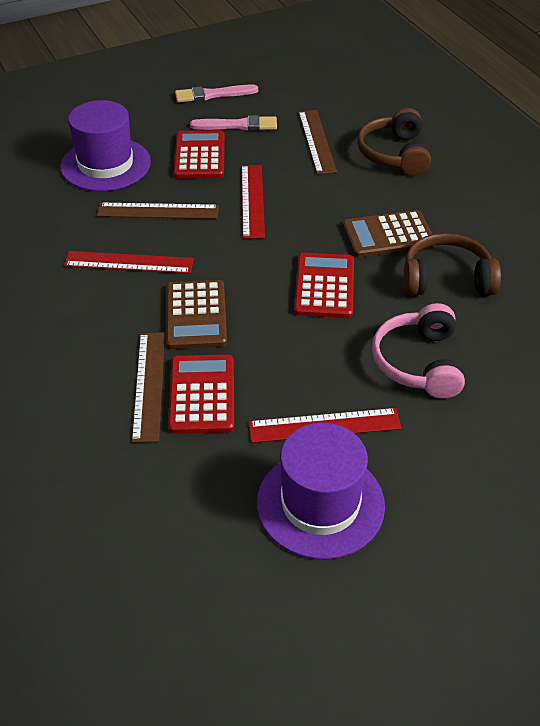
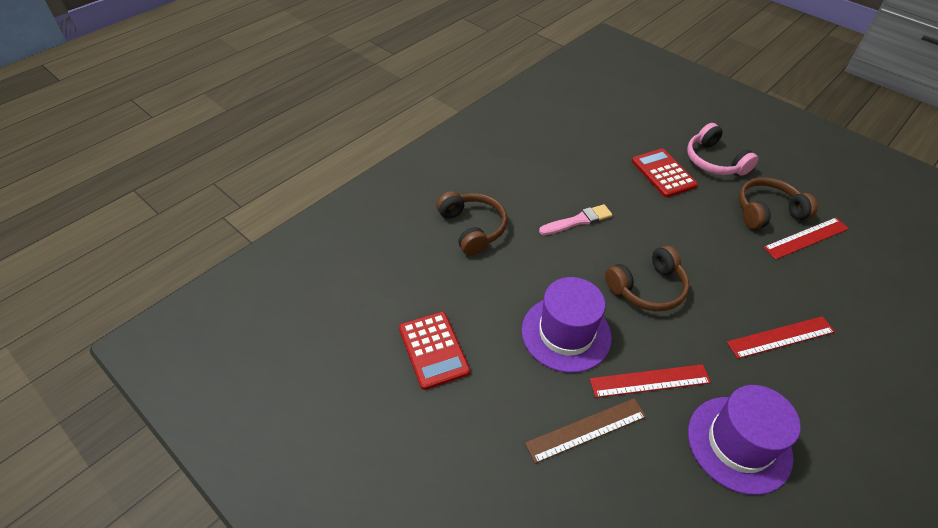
brown calculator: [166,280,227,349] [343,210,435,257] = 2 -> none = 0
brown headphones: [357,108,431,176] [404,233,501,295] = 2 -> [436,191,507,256] [605,245,689,311] [738,177,818,229] = 3
brown ruler: [97,203,219,219] [132,333,165,443] [298,110,337,174] = 3 -> [525,398,646,464] = 1
pink brush: [175,84,258,103] [190,115,277,131] = 2 -> [539,204,612,235] = 1
red calculator: [168,355,234,434] [174,130,225,179] [294,253,354,318] = 3 -> [399,312,470,390] [632,149,698,197] = 2

